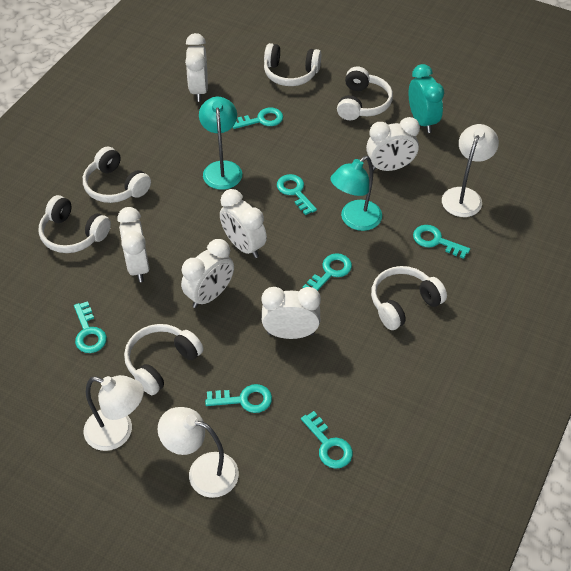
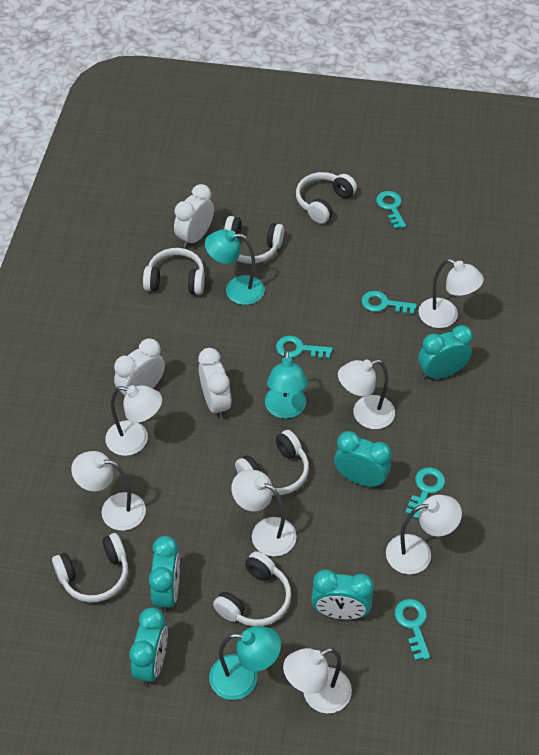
turquoise clock: [409,64,444,133] = 1 -> [129,607,168,686] [149,536,180,613] [311,569,374,620] [334,431,392,487] [418,325,473,380] = 5
turquoise key: [74,301,107,353] [205,384,272,413] [233,108,283,129] [277,174,317,215] [301,411,353,469] [302,253,352,291] [413,225,470,259] = 7 -> [276,336,333,359] [362,291,417,315] [376,191,406,229] [395,599,430,660] [405,467,445,519] = 5
turquoise lamp: [199,97,242,190] [330,156,382,231] = 2 -> [205,229,265,305] [209,626,281,700] [265,349,308,419] = 3
white clock: [117,207,150,282] [181,239,234,308] [185,33,208,102] [220,189,267,258] [262,287,321,339] [366,117,420,171] = 6 -> [114,339,165,396] [174,184,214,248] [198,348,232,419] = 3
white lamp: [83,375,144,451] [158,407,239,498] [442,124,499,217] = 3 -> [71,451,146,531] [105,385,162,456] [231,469,297,556] [283,648,352,713] [338,359,395,429] [386,495,462,574] [418,259,484,328] = 7

